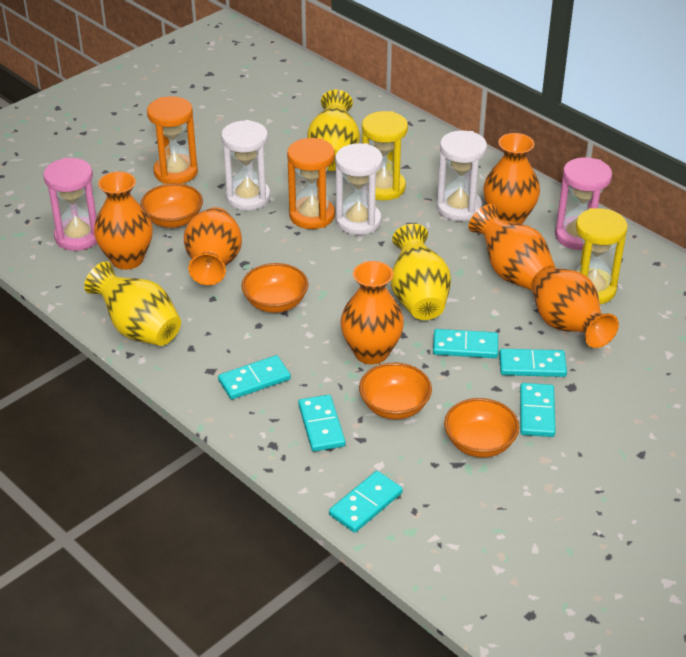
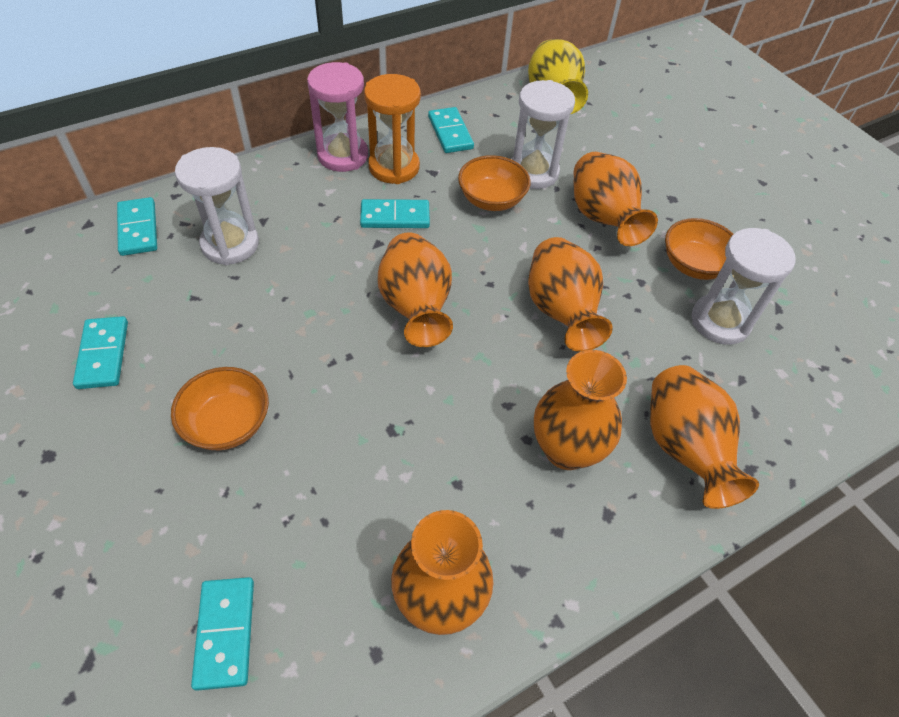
orange bowl: [141,183,203,228] [241,263,308,313] [359,363,432,420] [444,398,520,458] = 4 -> [171,367,269,450] [458,155,531,211] [665,218,733,280] = 3
orange hourglass: [147,96,198,184] [287,138,335,229] = 2 -> [364,74,421,184] = 1
pink hourglass: [43,158,97,251] [555,157,612,250] = 2 -> [307,62,368,172] = 1
turquoise domino: [218,355,291,399] [298,395,345,452] [329,471,403,533] [433,329,498,358] [499,349,567,377] [520,383,556,437] = 6 -> [73,316,128,389] [117,197,157,256] [191,577,254,691] [360,199,430,228] [428,107,474,153] = 5
yellow hourglass: [362,111,408,200] [576,208,628,304] = 2 -> none = 0
yellow vase: [84,261,181,346] [307,90,360,171] [391,224,451,320] = 3 -> [528,39,588,114] = 1

